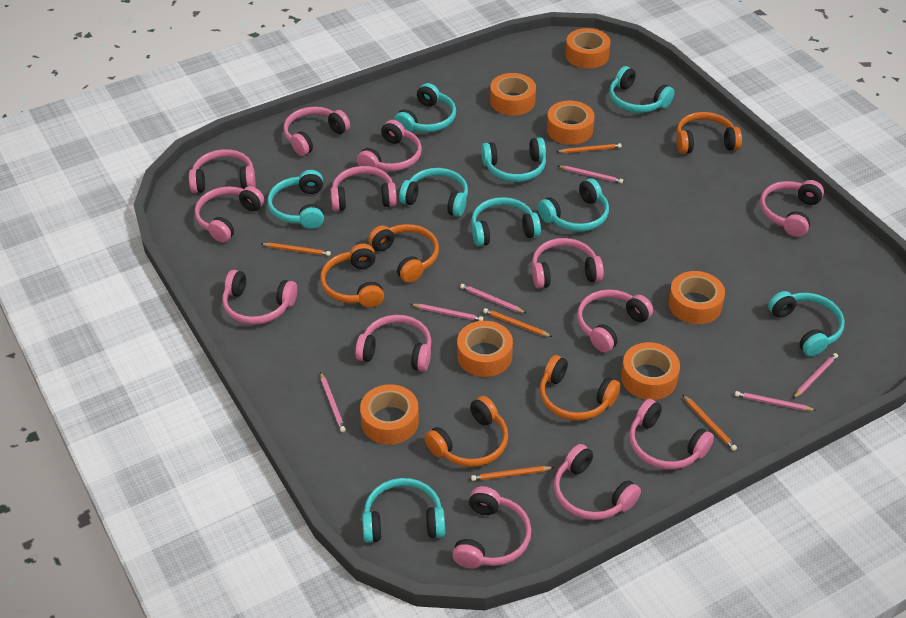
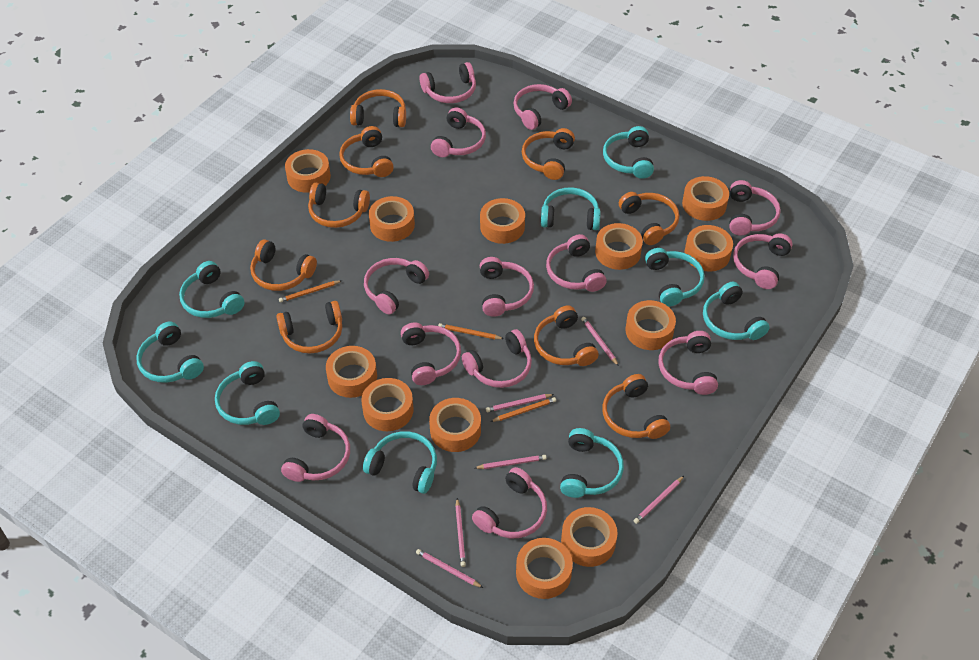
orange headphones: [320,244,384,308] [368,224,439,283] [424,396,508,467] [540,355,621,421] [676,112,742,154] = 5 -> [250,239,317,291] [276,301,342,354] [308,183,370,228] [339,126,394,177] [350,89,406,127] [522,128,575,180] [534,305,599,366] [602,374,670,439] [619,192,679,245] = 9
orange pencil: [261,243,331,256] [471,466,555,481] [483,308,552,337] [556,143,622,153] [682,394,737,451] = 5 -> [279,280,342,302] [438,323,504,339] [490,397,556,422] = 3
orange tape: [360,384,419,445] [457,321,513,377] [490,73,536,116] [547,101,595,145] [565,28,610,68] [621,342,680,400] [668,271,725,324] = 7 -> [285,149,331,193] [326,346,377,398] [361,378,414,431] [369,196,415,242] [429,398,481,452] [480,198,525,244] [516,538,573,599] [561,507,618,567] [595,223,643,270] [625,300,676,350] [682,176,729,221] [684,225,733,272] = 12

